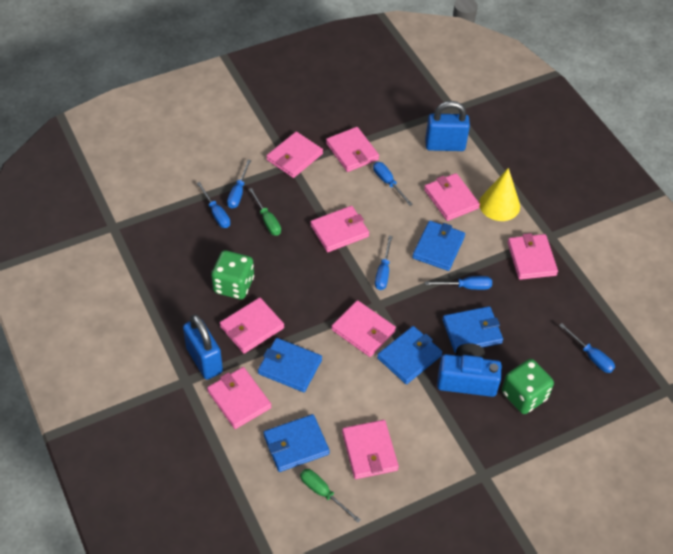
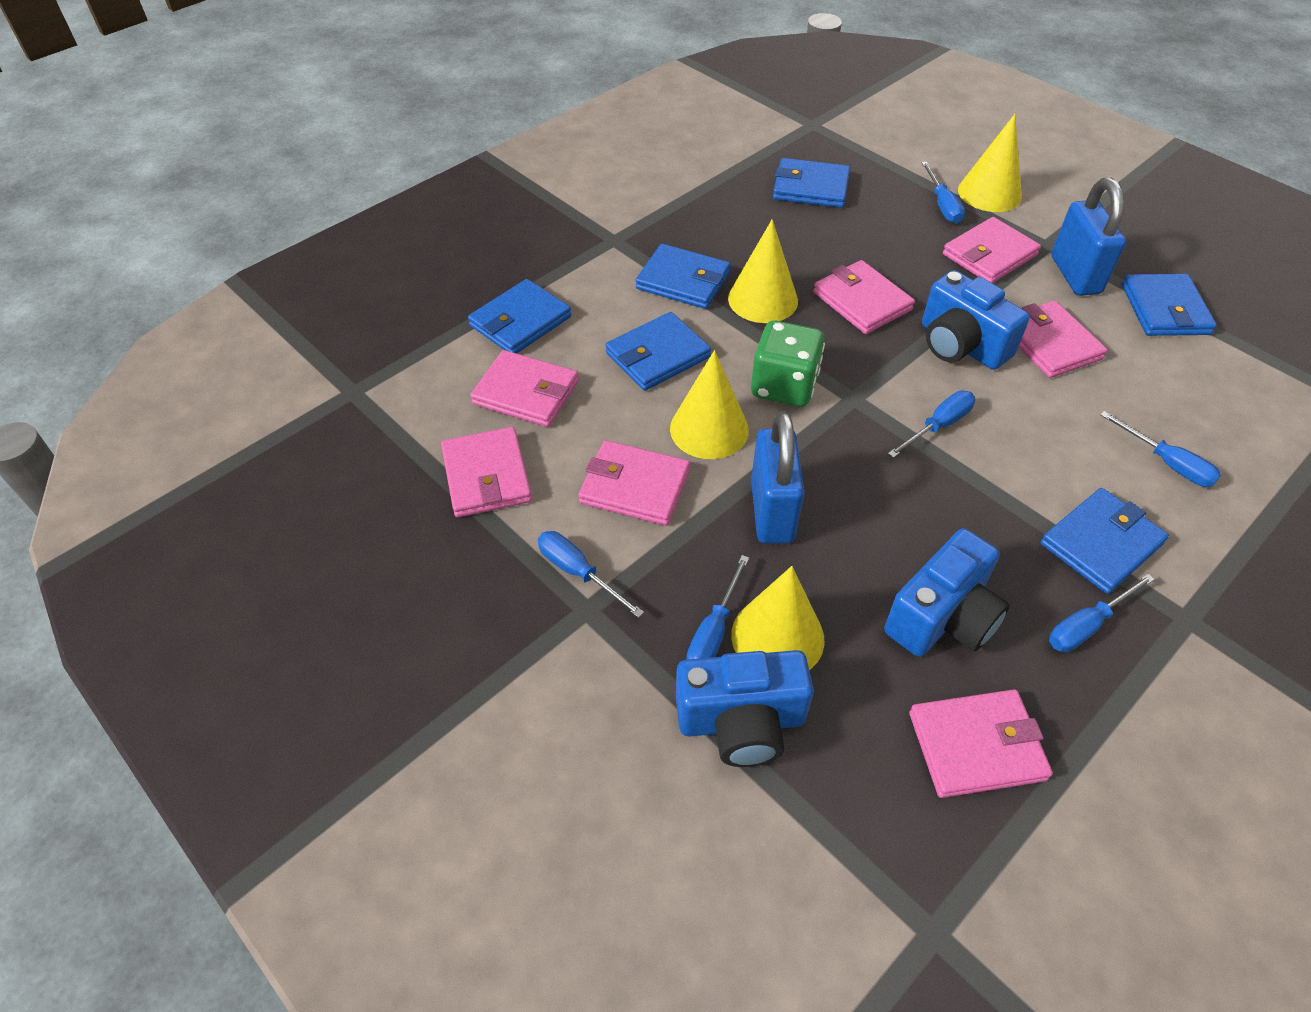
blue camera: [437,343,502,397] = 1 -> [676,650,814,767] [884,528,1010,656] [922,270,1030,370] = 3
blue wallet: [258,338,322,392] [264,414,330,472] [377,326,443,384] [412,221,465,271] [442,306,503,353] = 5 -> [468,279,571,353] [605,312,711,391] [636,244,730,309] [773,158,850,208] [1041,488,1169,594] [1122,274,1217,336] = 6
green dice: [211,250,254,299] [502,359,554,414] = 2 -> [751,321,825,407] = 1
green screwdriver: [249,188,281,236] [300,469,361,523] = 2 -> none = 0
pink wallet: [207,367,271,429] [220,298,284,354] [266,132,323,178] [310,206,369,252] [326,127,379,172] [331,300,396,357] [342,420,399,479] [424,173,480,221] [507,233,558,280] = 9 -> [441,427,532,517] [470,350,579,427] [578,440,690,526] [813,260,915,334] [909,689,1053,798] [943,217,1041,283] [1019,301,1108,378] = 7
yellow cone: [479,168,520,221] = 1 -> [670,350,749,459] [728,219,798,323] [731,566,825,670] [958,114,1022,212] = 4

